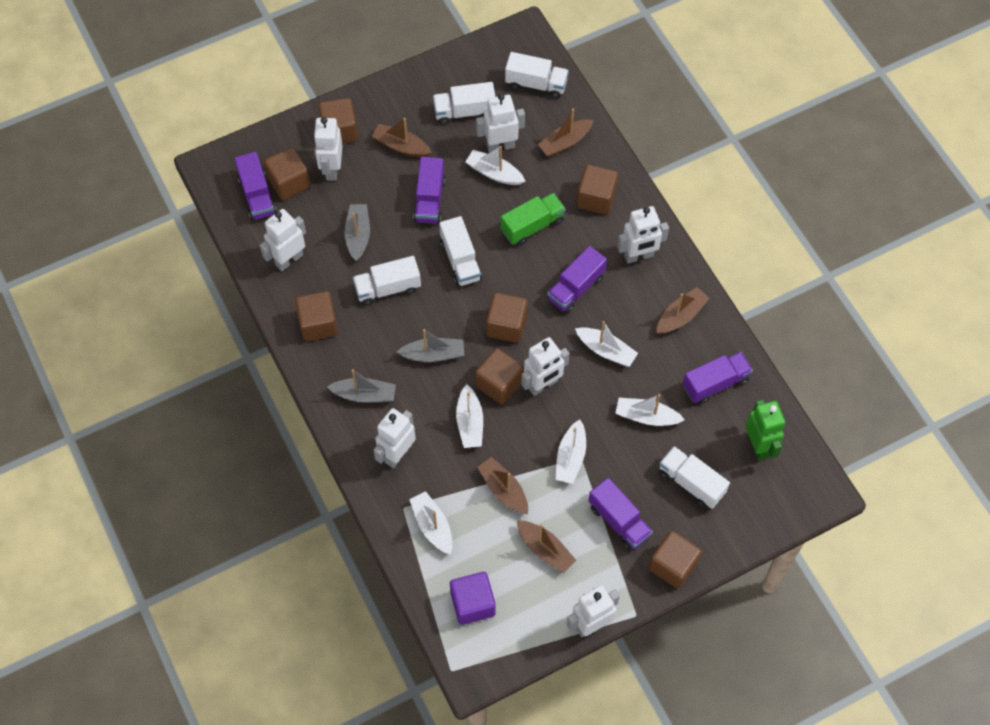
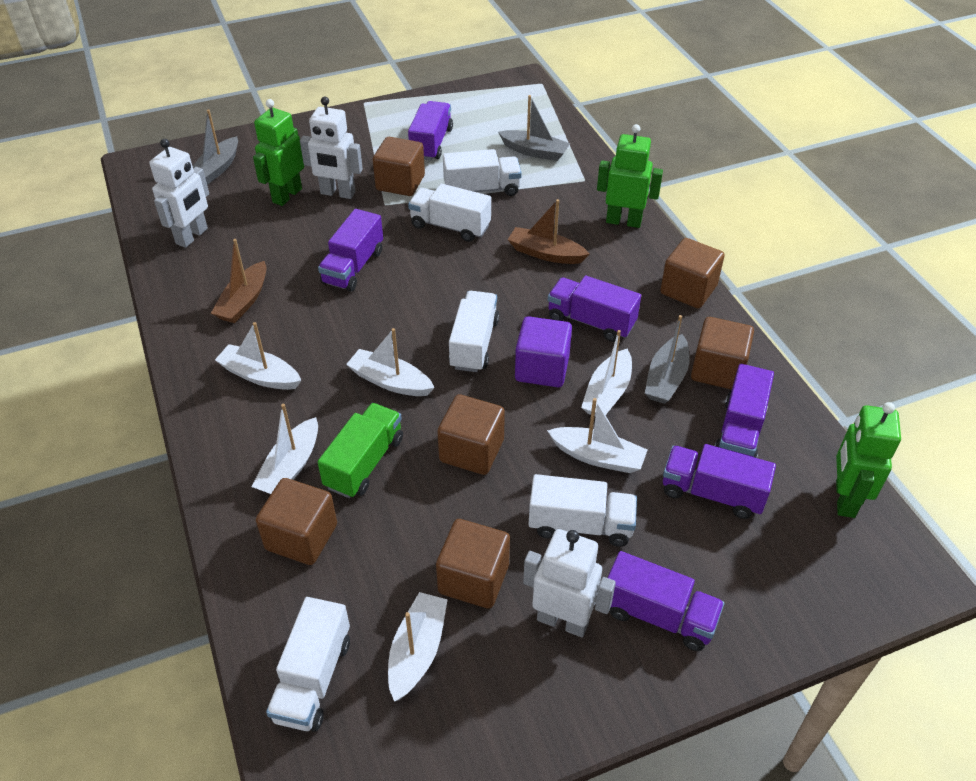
brown boat: [372,118,432,157] [477,457,528,514] [517,521,576,573] [537,109,594,157] [656,287,709,334] = 5 -> [211,239,267,323] [508,199,589,264] = 2
brown cube: [264,147,311,200] [295,291,338,341] [318,98,358,144] [475,348,524,404] [486,293,528,343] [577,165,618,215] [649,531,702,589] = 7 -> [256,478,337,565] [373,137,425,196] [436,519,510,609] [437,394,505,475] [660,238,725,308] [691,317,754,390] = 6
green robot: [746,400,785,460] = 1 -> [253,99,304,206] [597,124,663,228] [836,402,901,518] = 3
purple truck: [234,152,277,221] [414,157,446,224] [547,246,607,313] [588,478,653,551] [683,352,753,404] = 5 -> [318,209,383,292] [408,101,453,160] [548,276,641,342] [607,551,724,651] [663,444,776,519] [714,364,774,458] = 6
white robot: [260,209,306,271] [313,117,343,181] [374,408,416,468] [476,94,525,153] [521,337,570,396] [566,585,620,637] [617,206,669,264] = 7 -> [149,139,209,248] [300,97,363,199] [523,529,616,637] = 3

